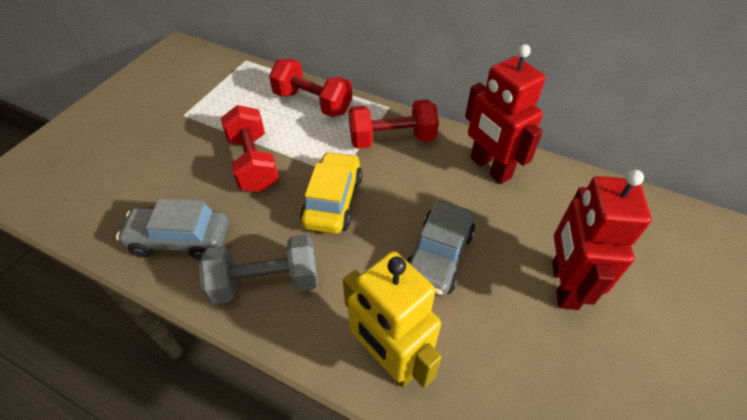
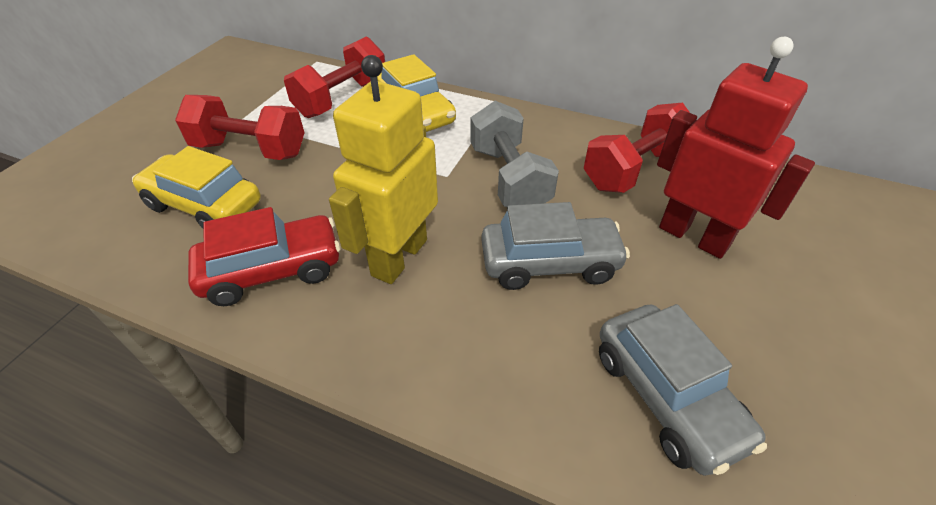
red car: none = 0 -> [188,207,341,306] = 1
red robot: [465,44,546,184] [552,170,651,310] = 2 -> [657,37,815,259] = 1
yellow car: [300,151,362,234] = 1 -> [132,146,261,228] [377,54,456,132] = 2

